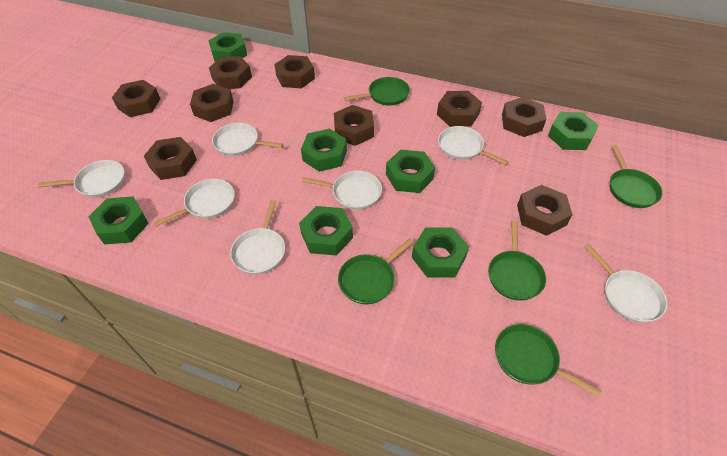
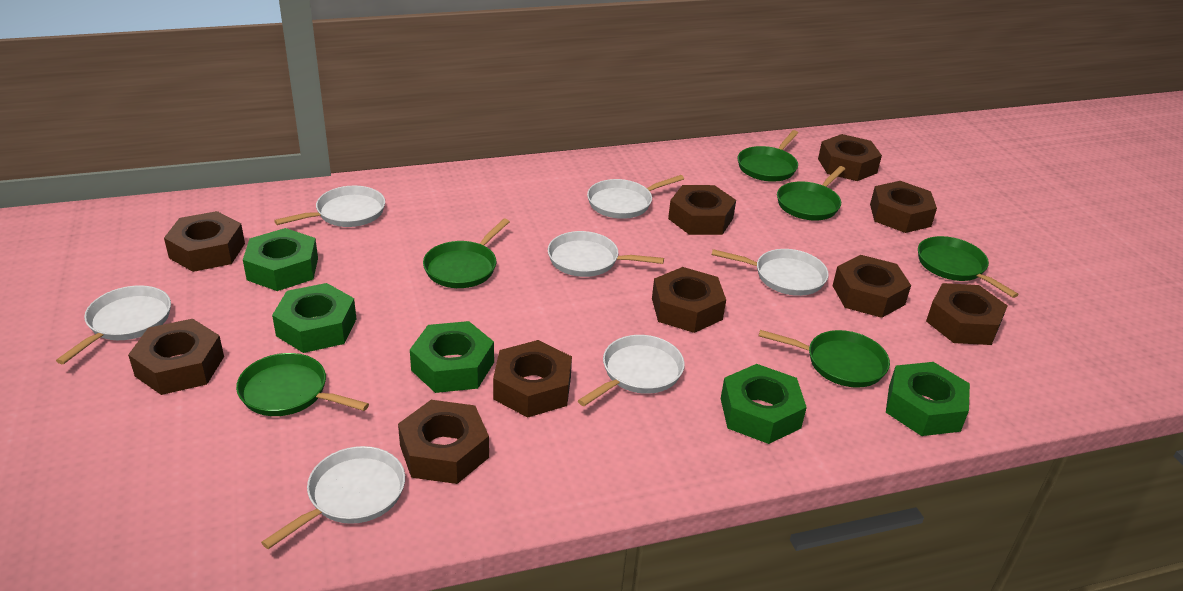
brown nut: [112,80,160,117] [144,137,197,180] [190,84,234,122] [209,56,252,89] [274,55,315,89] [334,105,374,146] [437,91,482,127] [502,97,546,137] [517,185,573,236] = 9 -> [128,319,224,395] [164,211,245,272] [398,400,489,484] [493,340,572,418] [652,267,726,333] [668,185,736,235] [818,134,882,181] [832,255,911,318] [870,181,937,233] [926,283,1008,345] = 10
green nut: [89,196,149,245] [208,32,247,62] [299,206,353,256] [301,129,347,172] [386,149,435,193] [412,227,469,278] [548,112,599,150] = 7 -> [243,228,318,291] [272,283,356,353] [410,321,494,393] [721,364,807,444] [886,362,970,436] = 5
green pan: [338,238,414,304] [344,77,410,105] [488,221,546,301] [495,324,602,397] [610,145,662,208] = 5 -> [236,353,369,416] [423,218,510,288] [738,130,798,182] [759,330,890,388] [777,166,845,221] [918,236,1019,298] = 6

